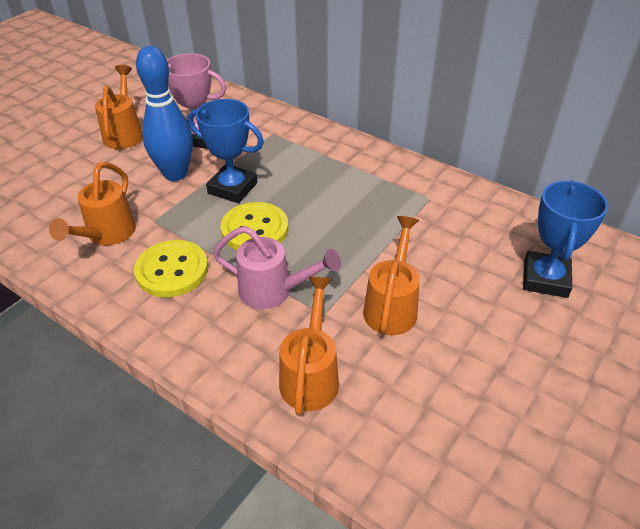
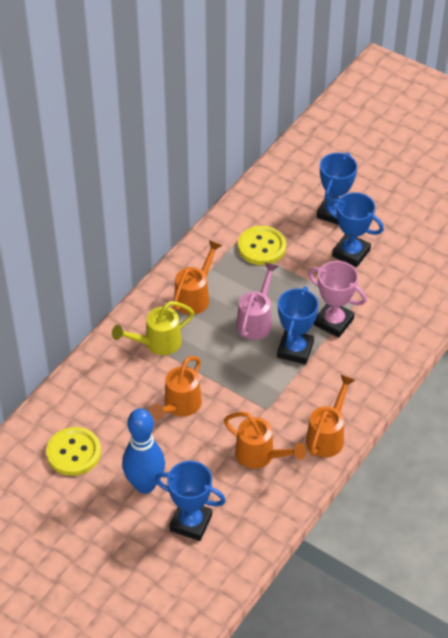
blue trophy: [188,99,264,203] [523,180,608,298] = 2 -> [155,461,226,541] [277,287,319,364] [317,152,357,225] [326,192,384,267] = 4
yellow watering can: none = 0 -> [112,301,194,355] = 1

